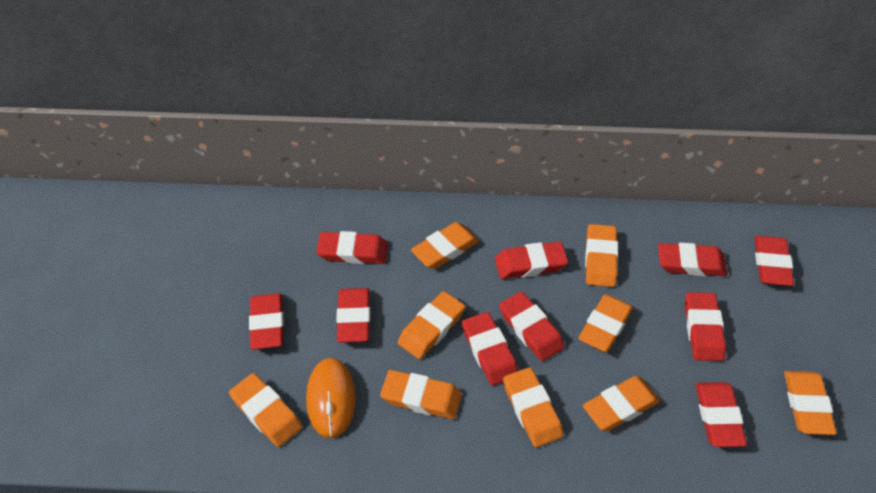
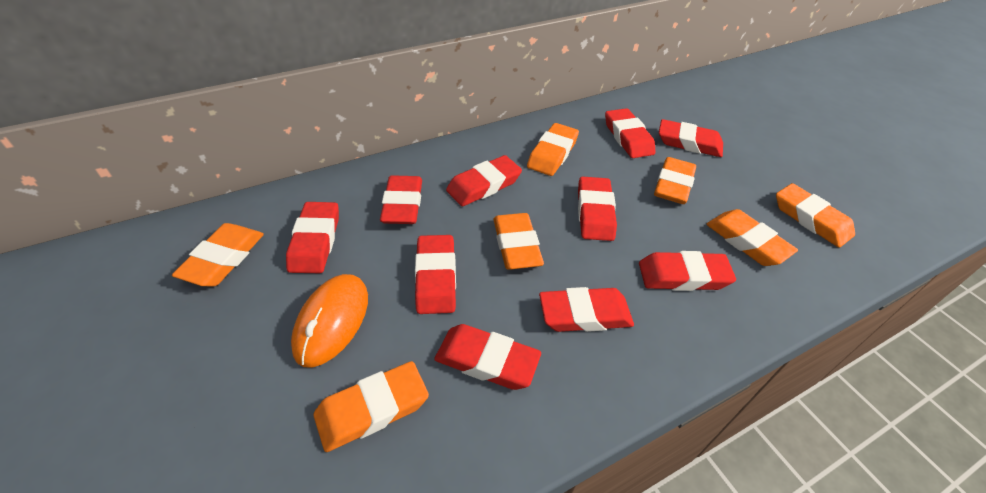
orange eraser: [229,373,302,447] [380,370,462,419] [398,291,465,359] [411,222,479,269] [503,367,563,447] [578,294,633,352] [583,376,660,431] [585,224,618,287] [784,371,837,435] = 9 -> [172,223,264,286] [314,361,429,452] [493,213,544,270] [527,123,579,176] [654,157,696,204] [706,209,798,266] [776,183,855,247] = 7

